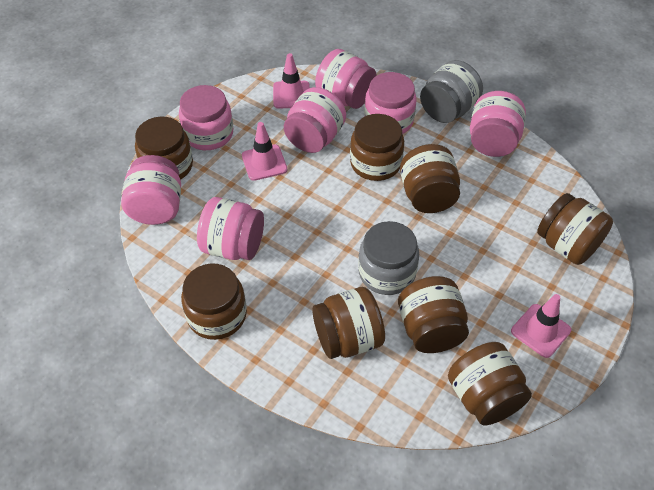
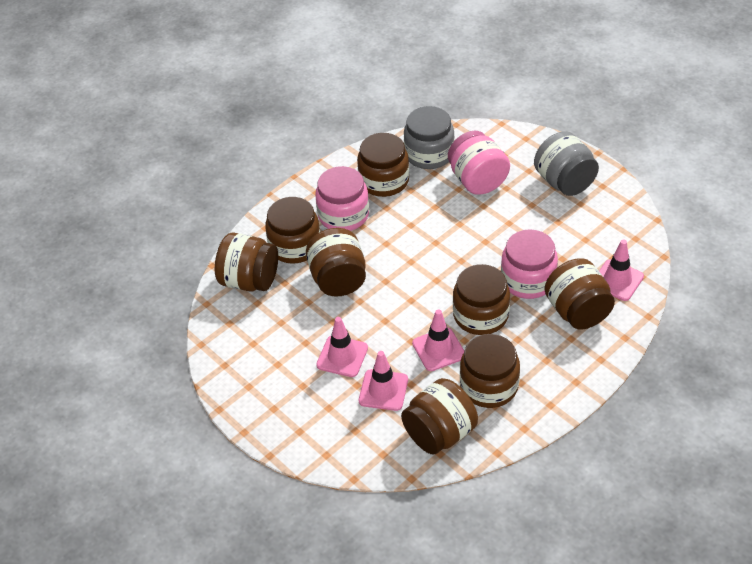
pink jar: [121,155,181,225] [179,85,233,150] [197,197,264,260] [284,87,346,153] [315,49,377,109] [364,72,417,134] [470,91,526,157] = 7 -> [315,166,369,231] [448,131,510,195] [501,229,558,299] = 3
pink traffic cone: [242,122,287,181] [273,53,310,109] [511,294,571,358] = 3 -> [316,317,368,377] [359,351,408,411] [412,309,464,371] [599,240,644,301] = 4

